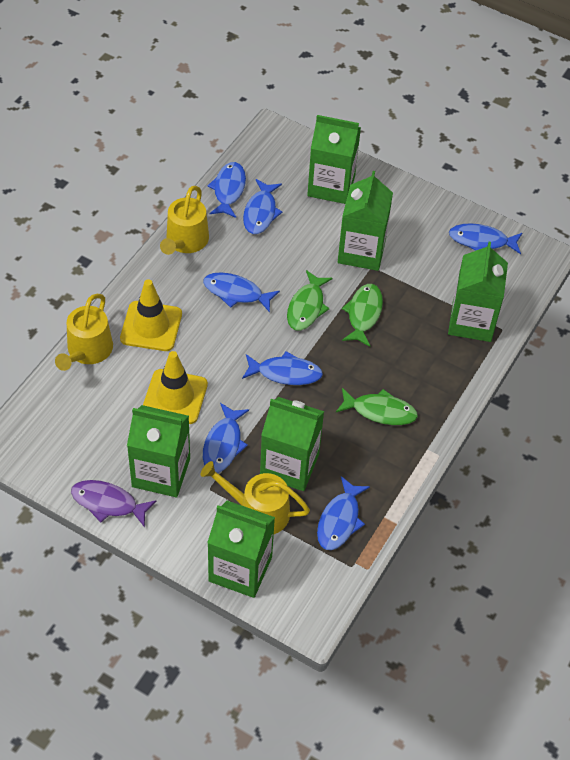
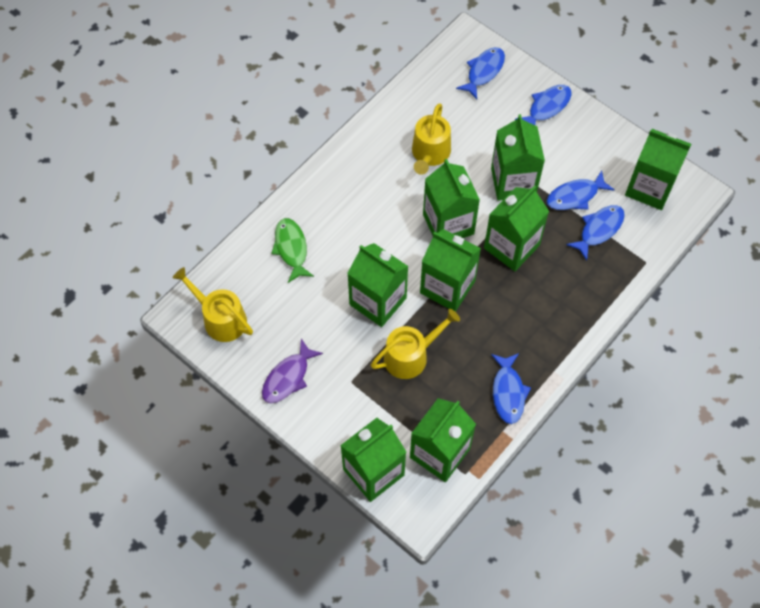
blue fish: [203,273,280,312] [203,403,249,473] [208,162,246,218] [242,351,323,385] [243,179,282,234] [317,476,370,550] [449,223,522,254] = 7 -> [456,47,505,99] [491,353,531,424] [515,85,572,125] [547,170,615,210] [566,205,625,261] = 5
green carton: [127,405,190,497] [207,500,275,598] [260,397,324,491] [307,115,361,204] [338,171,393,271] [448,242,508,342] = 6 -> [340,418,406,502] [347,243,408,327] [410,398,476,482] [420,229,481,312] [423,159,480,238] [484,185,549,271] [491,114,545,201] [625,129,691,210] = 8
green fish: [287,270,333,331] [336,388,418,425] [342,284,383,347] = 3 -> [271,218,314,283] = 1
yellow traffic cone: [120,279,182,351] [143,351,208,424] = 2 -> none = 0

